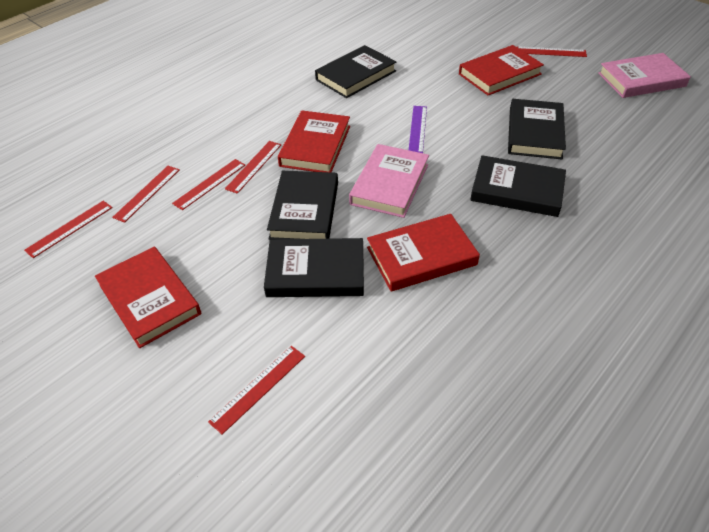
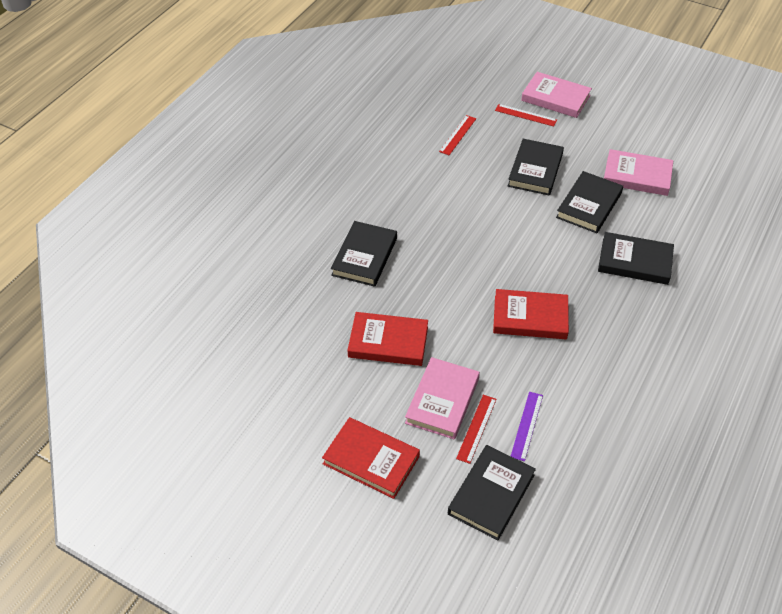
pink book: [349,144,429,218] [598,53,691,98] = 2 -> [405,357,480,439] [521,72,592,118] [604,149,673,196] = 3
red book: [95,247,201,348] [278,111,350,172] [367,214,480,292] [459,45,544,96] = 4 -> [322,417,420,499] [348,312,428,366] [493,289,569,339] = 3
red ruler: [24,201,113,258] [112,166,180,223] [172,159,245,210] [208,346,305,435] [225,141,281,194] [517,47,587,57] = 6 -> [439,115,476,155] [456,395,497,464] [495,104,557,127] = 3

